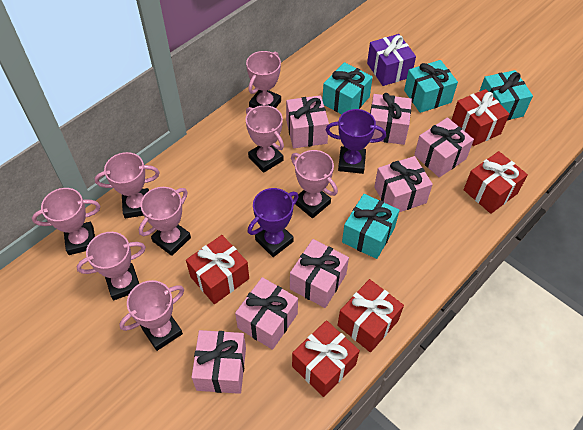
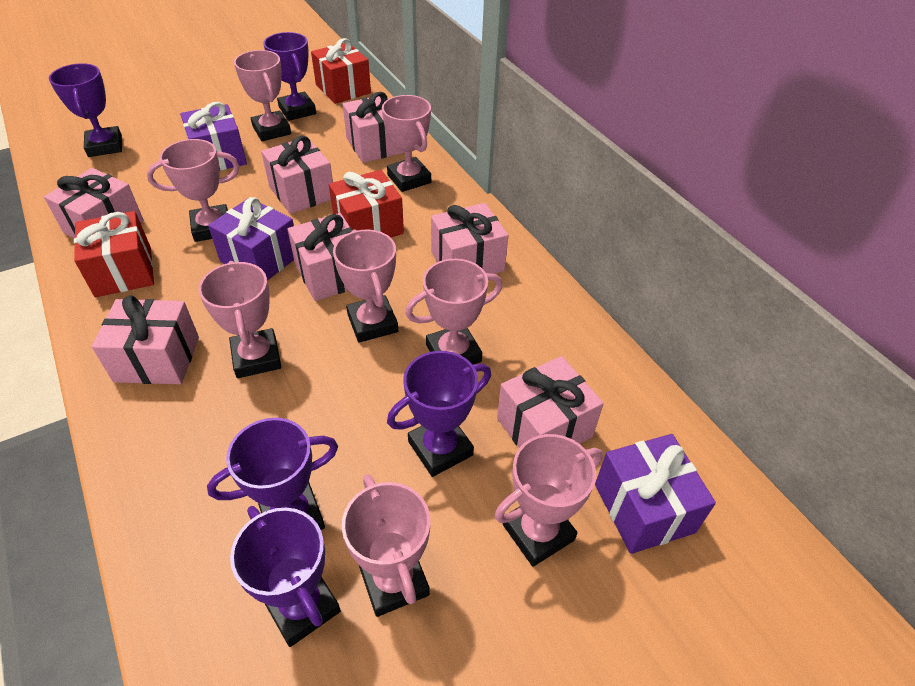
purple gift: [367,34,416,86] = 1 -> [180,102,247,171] [208,197,294,281] [595,434,716,554] = 3
purple trophy: [248,188,298,257] [326,109,386,174] = 2 -> [49,63,122,157] [207,418,338,530] [230,506,341,647] [263,32,316,121] [387,351,491,477] = 5
red gift: [186,235,249,304] [292,320,360,397] [338,279,404,352] [451,89,509,146] [463,151,528,214] = 5 -> [74,211,154,297] [311,38,371,104] [329,170,404,237] = 3
turquoise gift: [322,62,373,114] [342,194,399,259] [404,60,458,113] [479,70,533,120] = 4 -> none = 0

